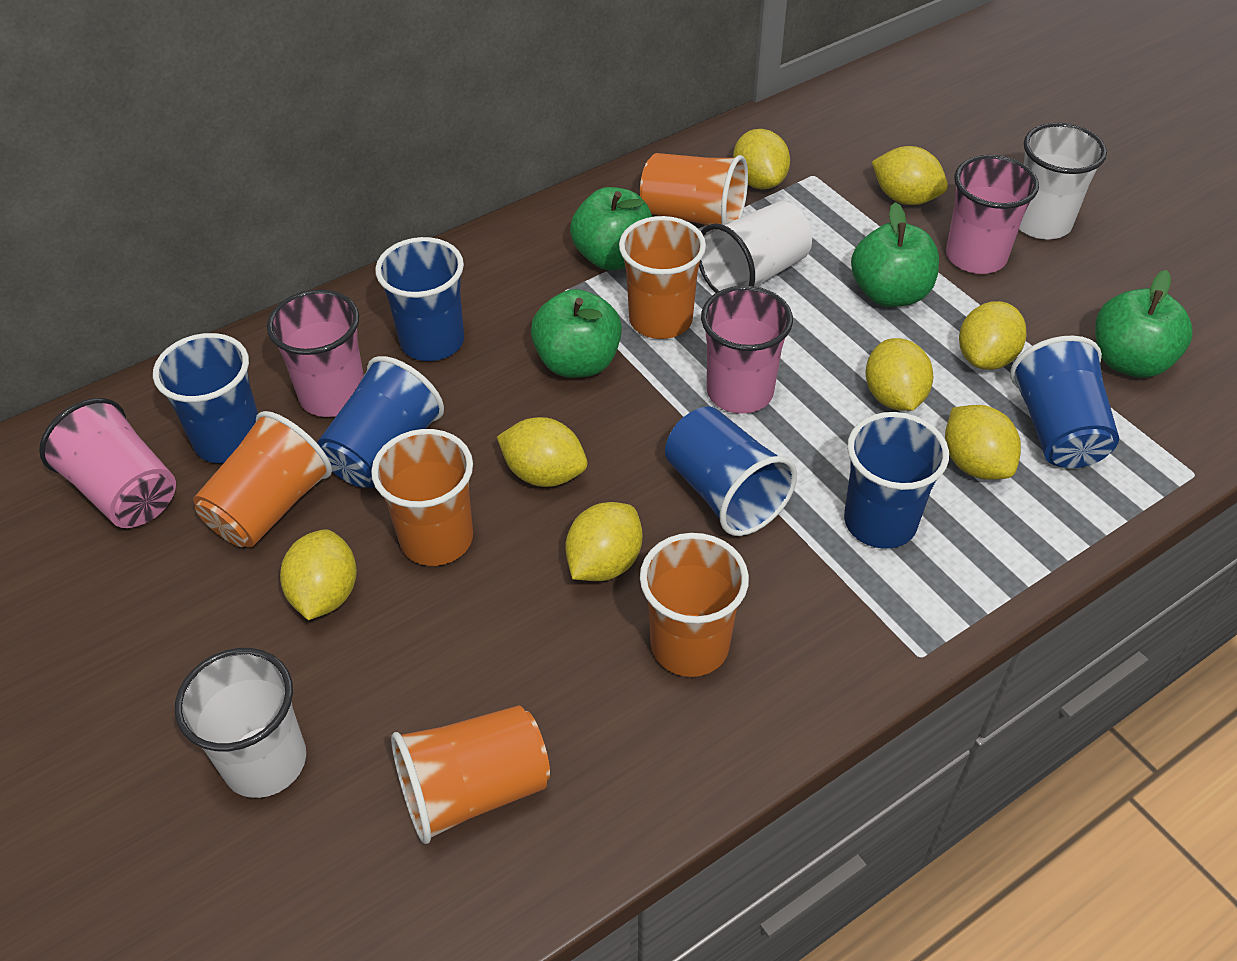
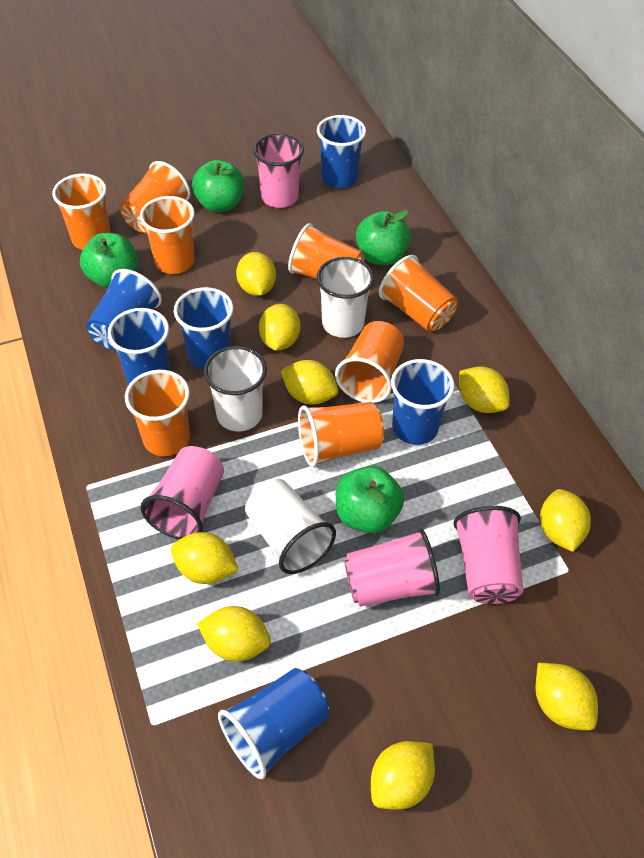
orange cup: [193,411,332,548] [371,429,473,566] [391,705,550,844] [619,216,706,339] [640,153,748,226] [640,533,749,677] = 6 -> [52,174,111,250] [120,161,191,233] [125,370,190,456] [140,196,195,274] [288,223,365,279] [298,402,384,467] [335,321,404,403] [379,255,458,332] = 8
yellow lemon: [280,529,357,620] [497,417,587,487] [565,502,642,581] [733,129,790,189] [866,338,933,411] [872,146,948,205] [945,405,1021,480] [959,301,1027,370] = 8 -> [171,532,239,584] [197,606,271,662] [236,252,276,296] [259,304,300,351] [281,360,338,405] [371,741,435,810] [459,366,510,413] [535,663,598,731] [540,489,591,552] = 9

